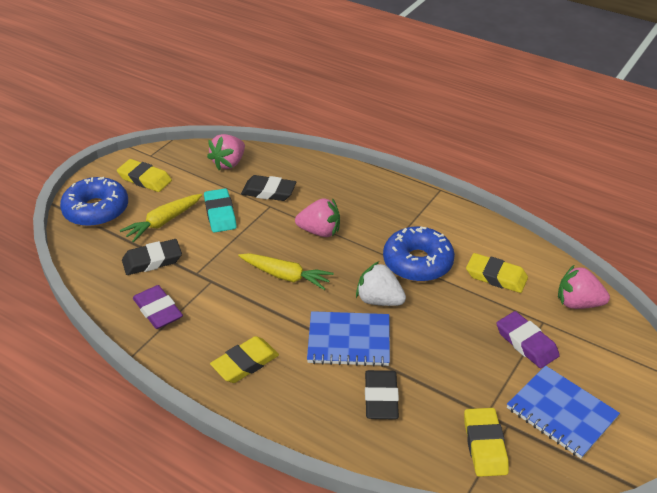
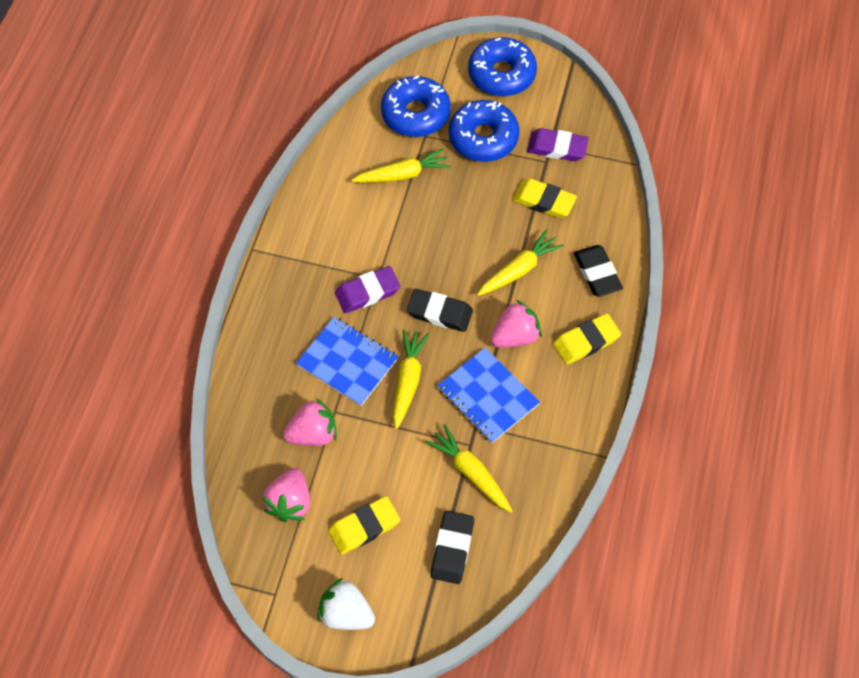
blue donut: [60,177,128,227] [383,226,455,282] = 2 -> [381,75,451,137] [449,100,520,162] [468,37,537,96] = 3
turquoise eraser: [204,188,237,233] = 1 -> none = 0
yellow carrot: [120,194,202,242] [238,253,334,290] = 2 -> [351,148,451,183] [393,330,429,429] [425,424,512,513] [477,229,564,296] = 4
yellow eraser: [117,159,172,192] [210,336,279,383] [464,408,509,477] [466,253,528,293] = 4 -> [328,496,400,555] [513,179,577,218] [553,313,621,365] = 3

